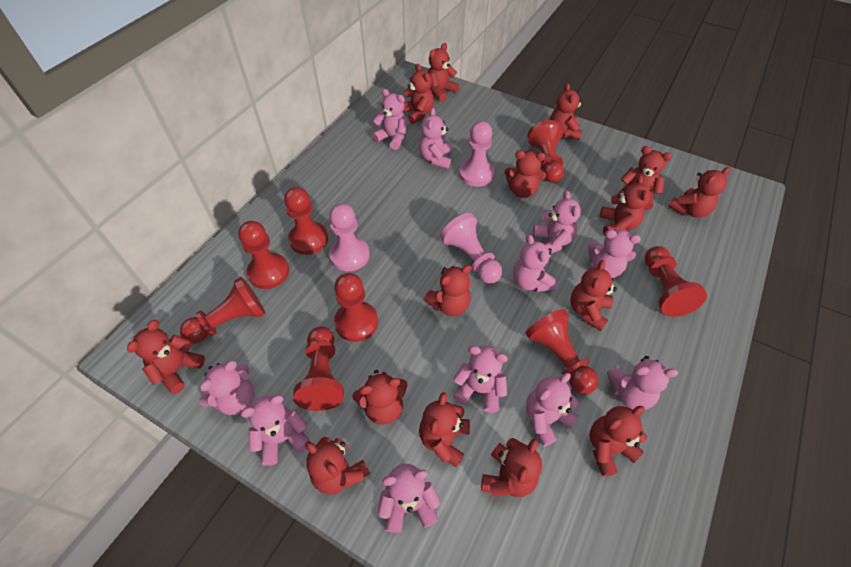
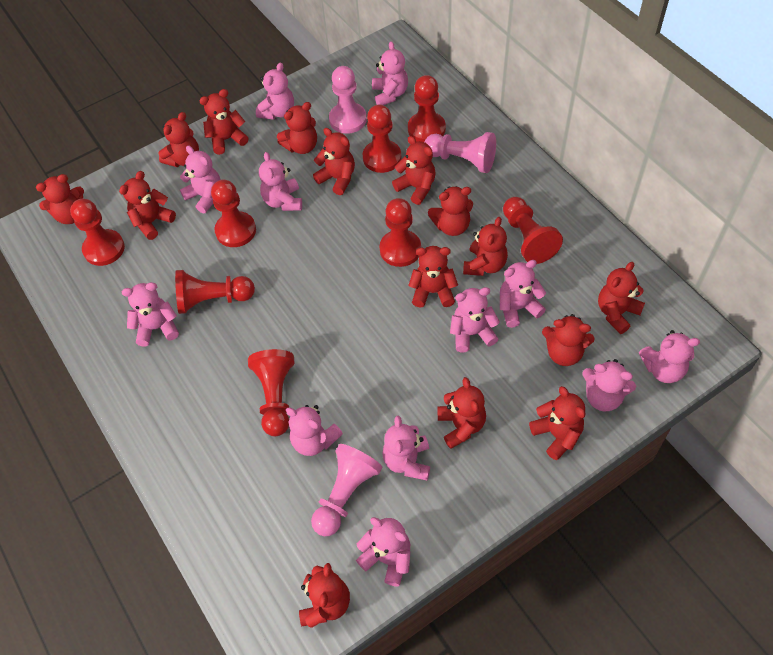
pink teddy bear: [199,361,254,415] [241,395,310,466] [372,89,407,150] [378,464,441,533] [419,108,452,169] [453,346,508,413] [513,234,557,292] [526,373,579,447] [533,190,581,254] [588,229,641,278] [607,356,678,410] = 11 -> [122,282,179,346] [180,145,221,214] [256,62,294,120] [259,152,302,211] [286,405,343,456] [356,517,410,587] [372,41,408,105] [382,416,430,480] [450,287,500,352] [500,260,546,328] [582,359,636,412] [639,330,700,383] = 12

